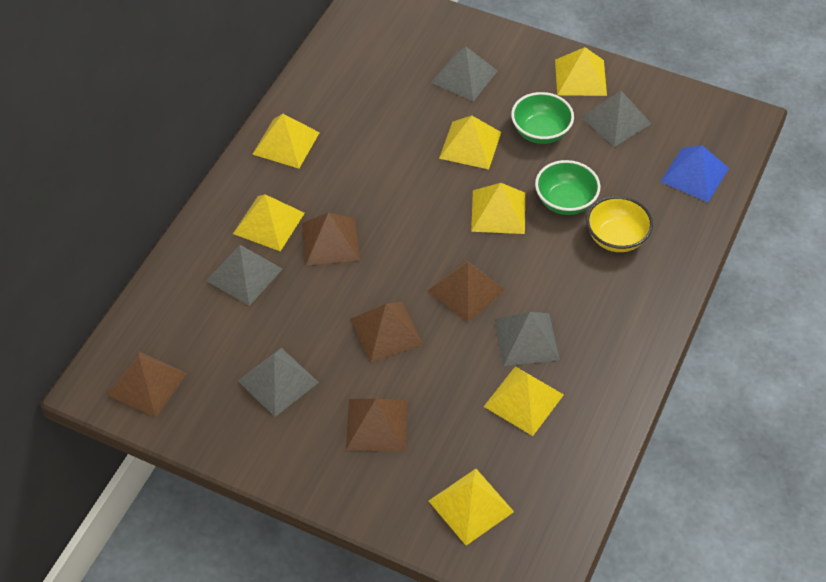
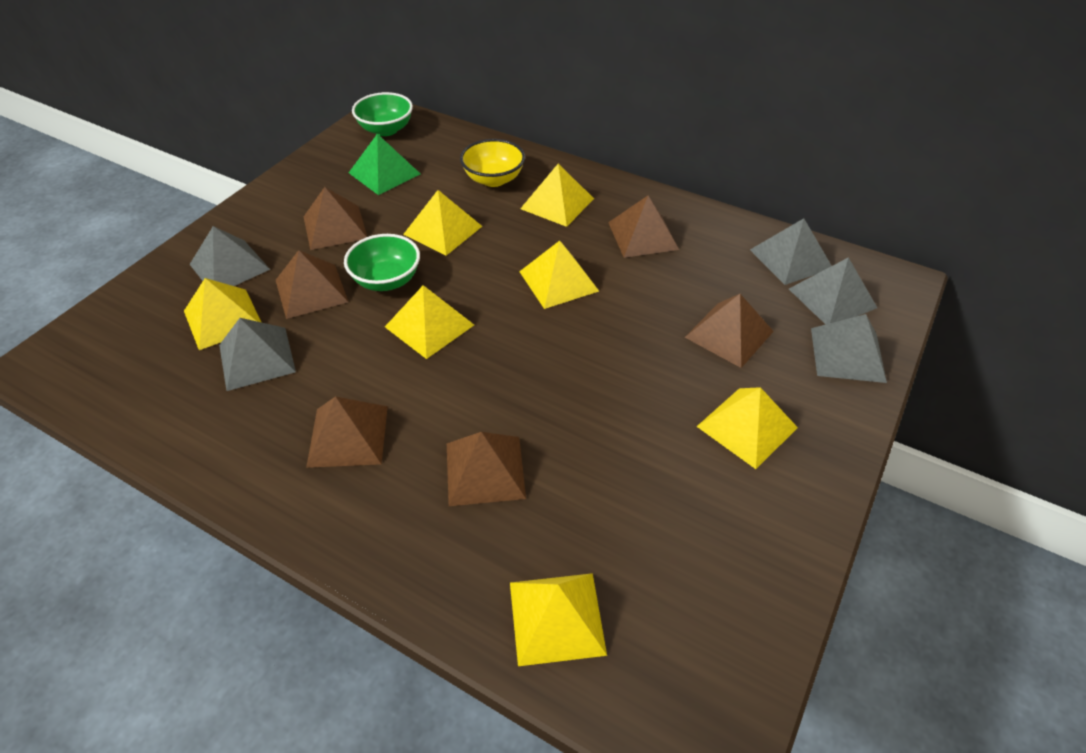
blue pyramid: [660,145,729,202] = 1 -> none = 0
brown pyramid: [107,352,187,418] [302,213,360,265] [346,399,407,452] [350,302,423,363] [428,259,505,322] = 5 -> [276,250,348,319] [304,187,367,250] [306,396,388,468] [447,432,526,506] [608,196,679,258] [685,294,774,368] = 6
green pyramid: none = 0 -> [349,134,420,195] = 1

